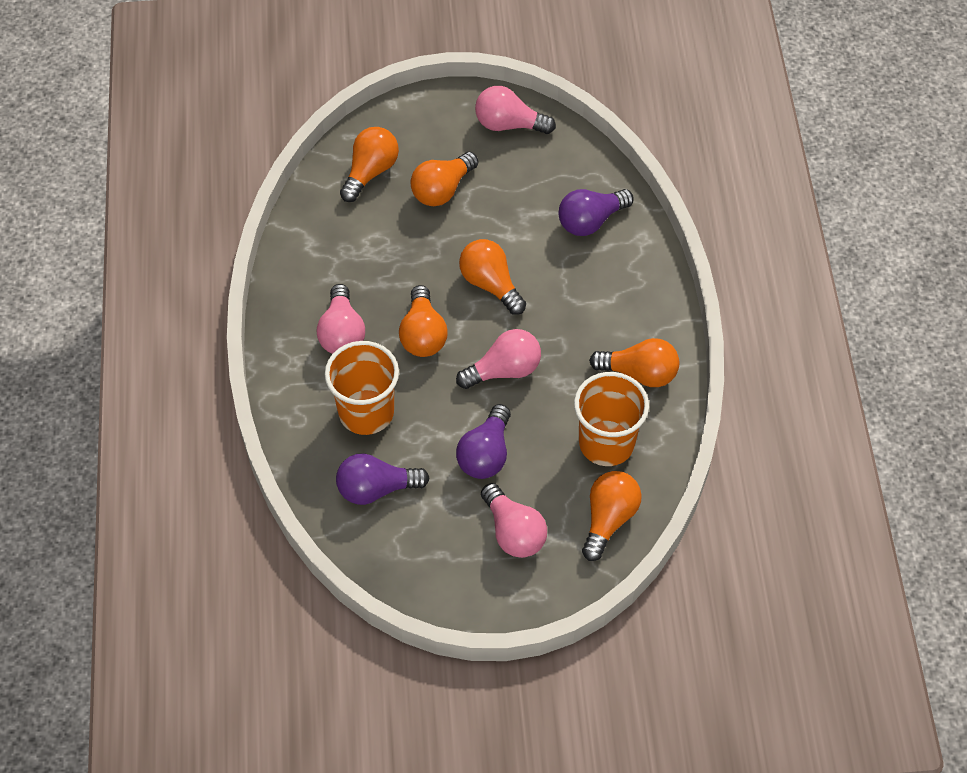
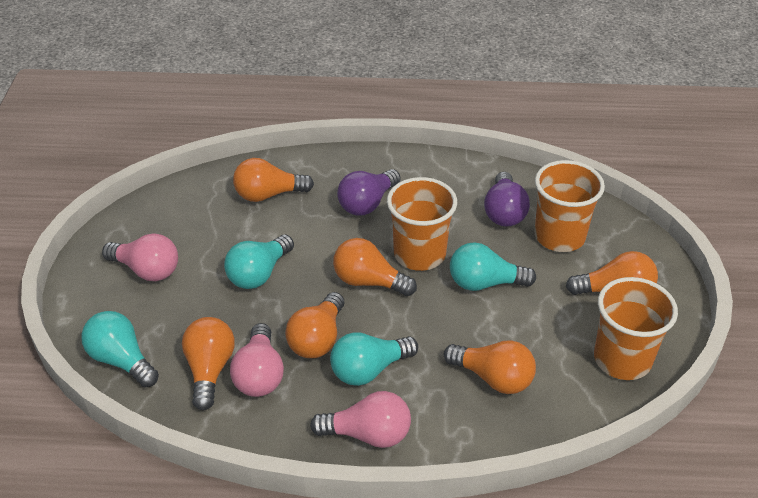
orange cup: [325,341,399,435] [574,372,649,466] = 2 -> [387,177,457,271] [535,160,605,252] [594,277,678,380] = 3
pink light bulb: [317,284,365,354] [456,329,541,389] [475,86,556,134] [481,483,547,558] = 4 -> [102,233,178,281] [230,323,284,397] [310,391,411,448] = 3
purple light bulb: [336,453,430,505] [456,404,511,479] [559,189,634,236] = 3 -> [337,169,401,215] [484,172,530,226] = 2
turquoise light bulb: none = 0 -> [81,311,159,387] [224,235,294,289] [330,332,418,386] [450,242,536,291] = 4

